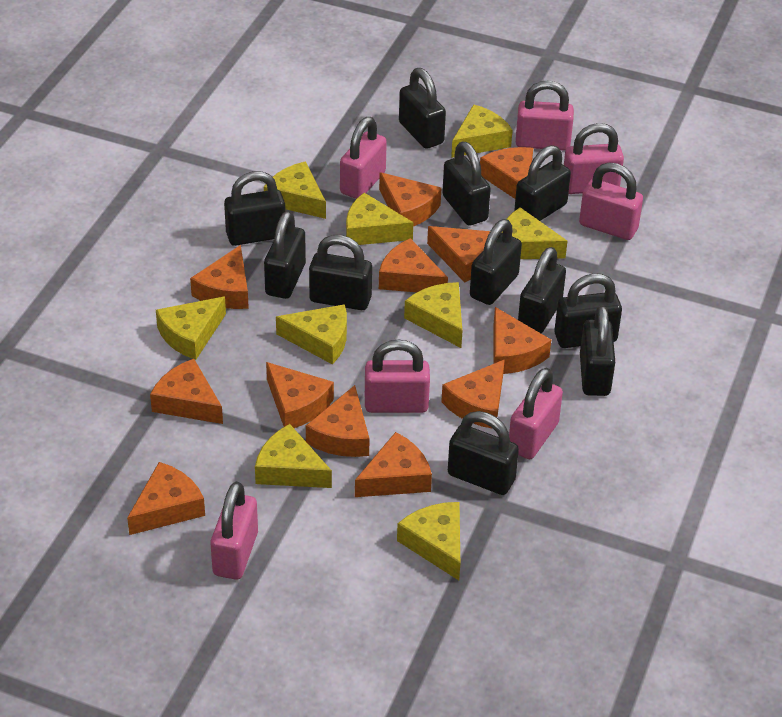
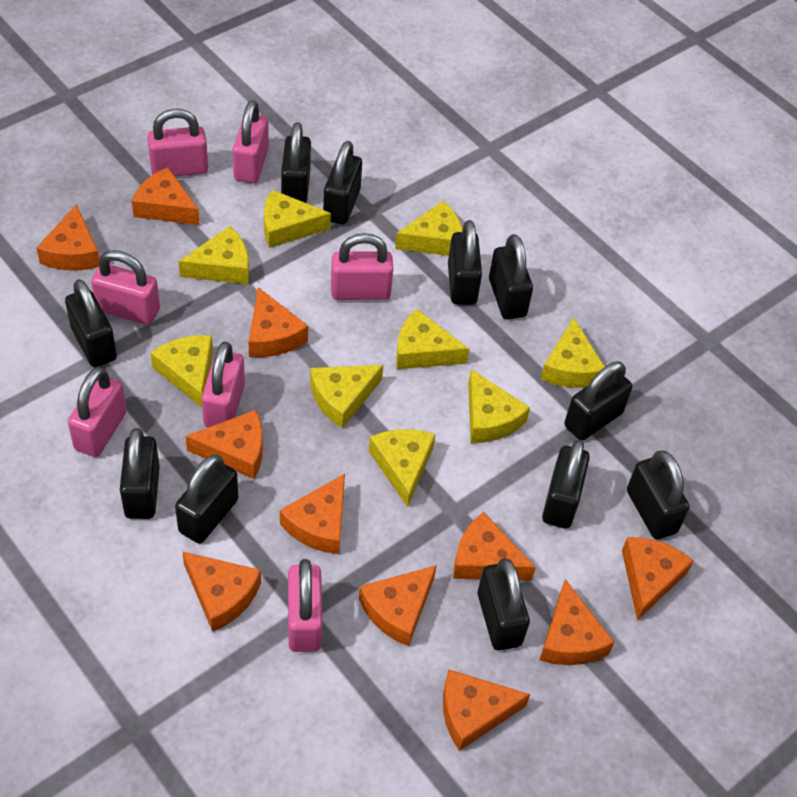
orange cheese: [127,462,205,535] [150,359,223,424] [190,245,249,309] [266,362,334,428] [306,385,370,457] [355,432,432,497] [379,172,441,227] [379,238,448,292] [427,226,490,283] [441,359,505,429] [480,147,533,199] [493,307,551,374] = 12 -> [37,204,99,271] [132,167,200,225] [182,551,261,632] [186,410,263,479] [249,287,308,357] [280,474,345,554] [359,565,437,646] [443,669,530,751] [453,512,536,581] [540,579,615,665] [622,537,694,620] = 11

